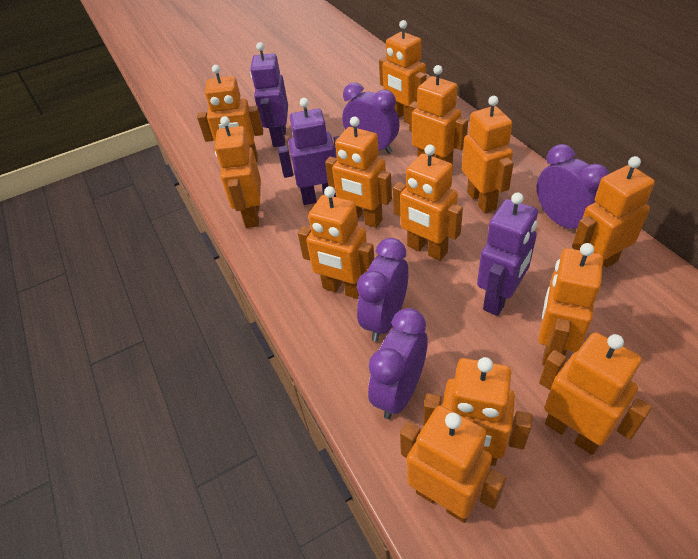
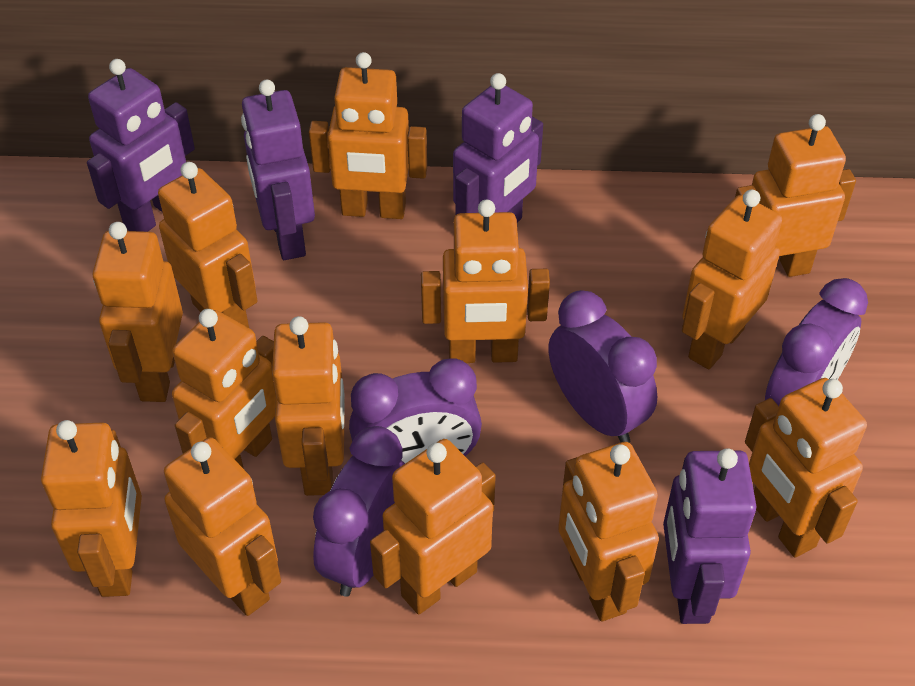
purple robot: [250,42,288,147] [278,98,339,205] [477,192,538,316] = 3 -> [87,59,195,232] [241,80,315,260] [453,73,543,223] [663,448,757,624] = 4

